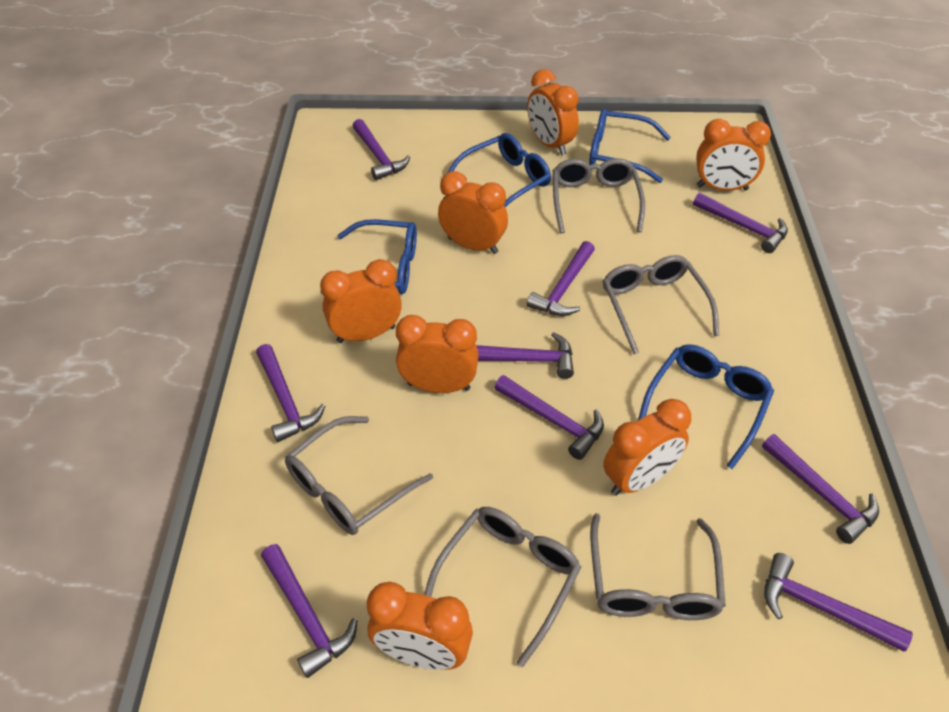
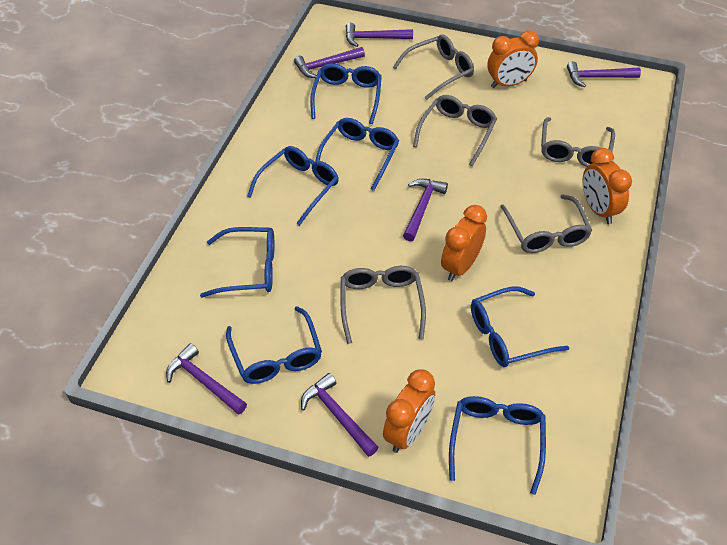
blue glasses: [320,219,417,294] [447,133,551,207] [589,109,671,183] [638,344,774,469] = 4 -> [200,227,274,298] [226,306,322,384] [247,146,339,226] [310,63,382,124] [316,118,399,191] [449,396,546,495] [471,287,569,367] = 7
orange clock: [320,259,402,343] [367,582,473,670] [396,315,479,393] [438,171,508,254] [527,69,579,155] [603,399,691,496] [696,119,771,191] = 7 -> [383,369,435,453] [441,205,487,281] [487,30,539,88] [582,148,632,224] = 4
purple hammer: [256,344,325,442] [261,544,357,678] [352,119,410,180] [476,332,574,379] [495,375,604,460] [527,241,595,316] [693,193,788,253] [762,434,879,544] [764,553,913,651] = 9 -> [166,343,247,415] [294,47,365,78] [301,373,379,457] [346,23,413,47] [403,179,448,241] [567,61,641,87] = 6

